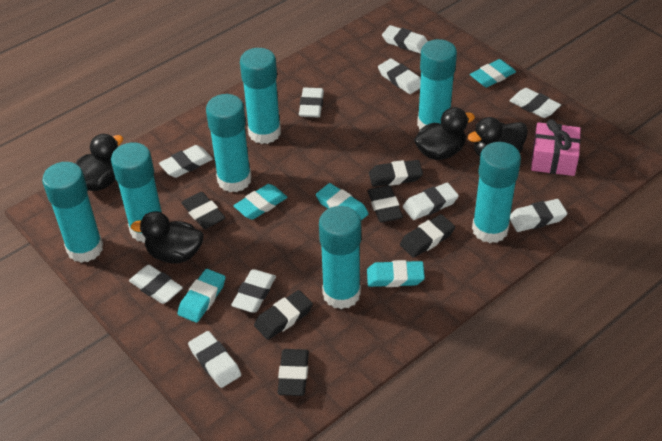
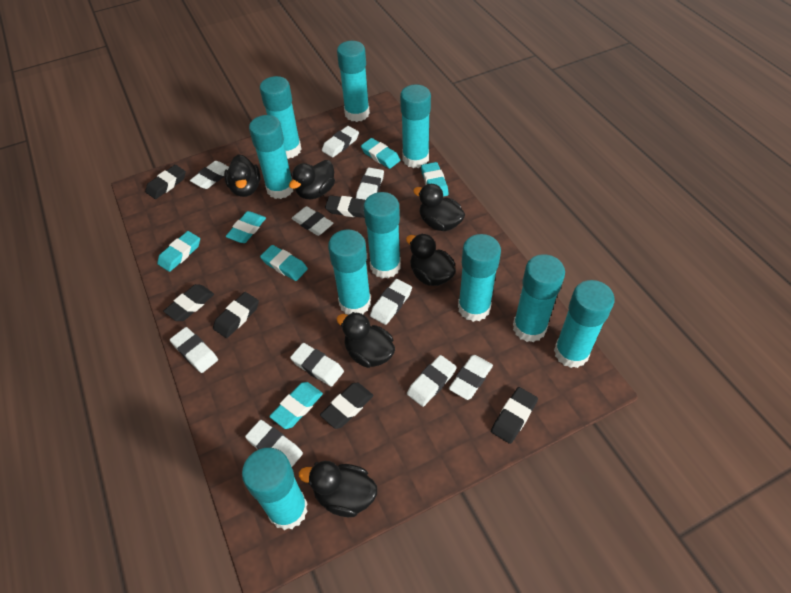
black duck: [75,134,123,191] [131,211,204,264] [414,107,475,160] [468,117,528,156] = 4 -> [224,154,260,197] [289,160,335,199] [299,461,377,517] [337,312,395,368] [406,234,456,286] [413,184,465,231] = 6
pink gift: [531,119,581,176] = 1 -> none = 0
turquoise eraser: [177,269,225,323] [233,184,287,220] [316,183,369,221] [367,260,425,287] [470,59,516,88] = 5 -> [157,231,200,272] [226,211,266,243] [260,245,308,281] [269,382,323,429] [361,138,400,169] [421,162,449,197] = 6
turquoise glue stick: [42,162,103,263] [111,142,162,243] [206,94,251,192] [240,48,281,144] [319,206,361,309] [417,39,457,130] [472,142,521,243] = 7 -> [242,448,308,530] [249,115,293,199] [260,76,301,159] [328,230,371,314] [337,41,370,122] [364,192,401,279] [400,84,431,168] [458,234,501,322] [513,254,565,342] [554,280,615,368] = 10

